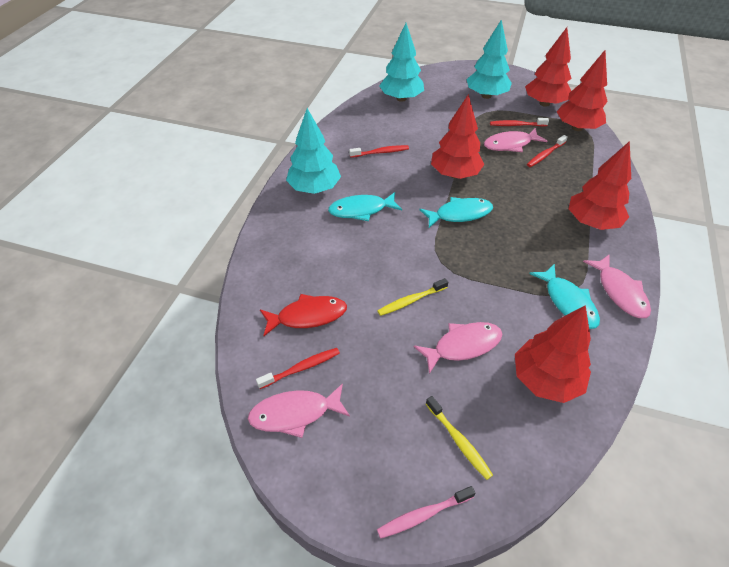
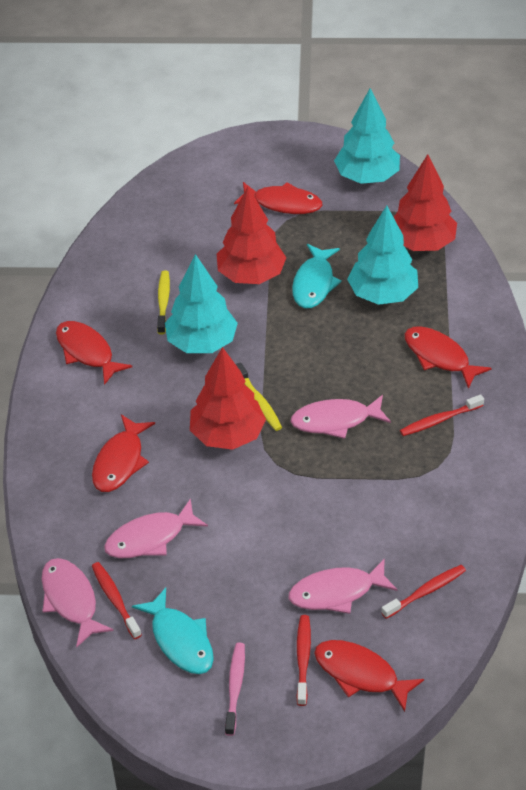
red fish: [260,294,347,336] = 1 -> [56,321,132,385] [92,414,155,492] [234,182,323,214] [314,640,424,712] [404,326,492,389] = 5
red tree: [431,94,485,179] [515,305,591,403] [525,27,572,107] [557,50,608,131] [569,141,631,230] = 5 -> [190,347,266,450] [217,187,287,284] [394,154,457,251] = 3
turquoise fish: [328,192,402,221] [420,197,493,228] [529,264,600,329] = 3 -> [132,588,214,674] [292,244,342,309] = 2

